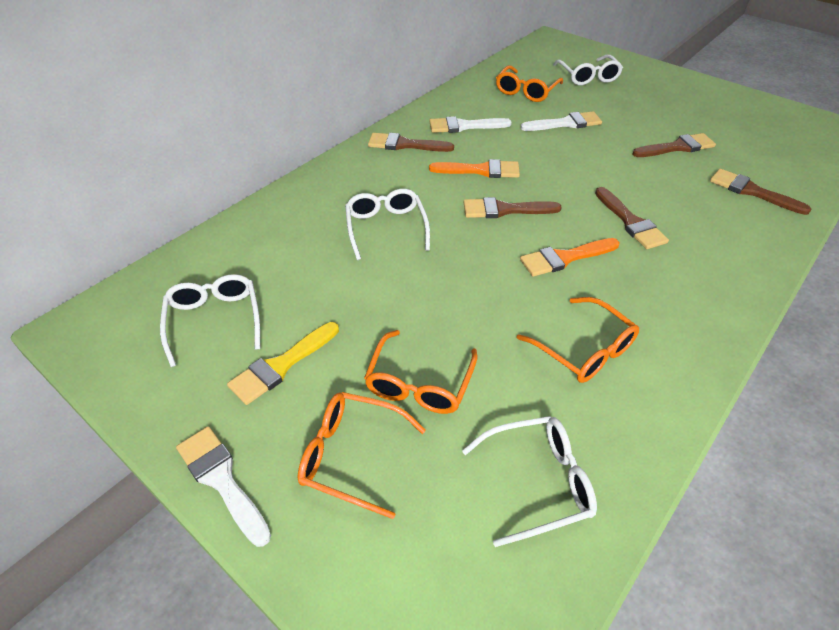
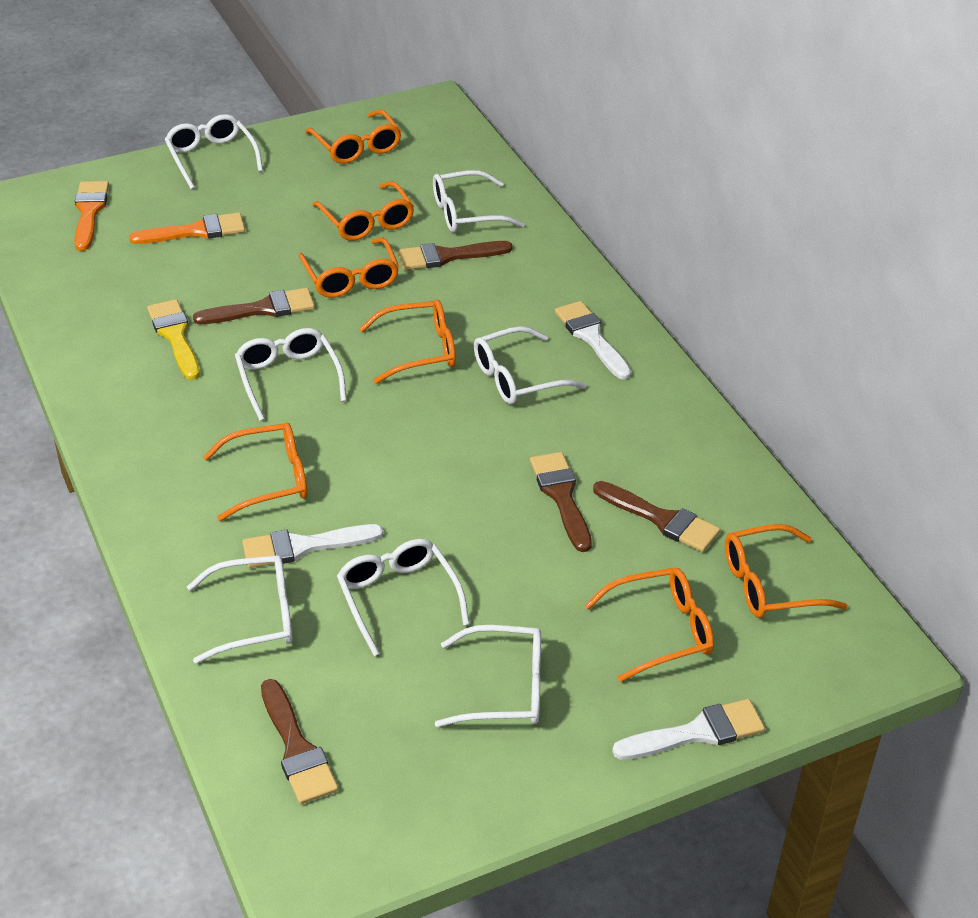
orange glasses: [297,392,426,519] [364,330,477,414] [496,65,563,102] [517,297,639,383] = 4 -> [203,423,307,521] [298,238,399,298] [305,110,401,164] [312,181,414,241] [359,300,456,384] [584,568,714,682] [725,524,848,618] = 7
white glasses: [160,274,260,367] [345,189,430,260] [462,416,597,547] [553,55,623,85] = 4 -> [165,114,263,189] [187,555,293,664] [235,328,347,421] [337,539,470,656] [433,170,525,233] [435,625,541,727] [474,326,586,404] = 7

